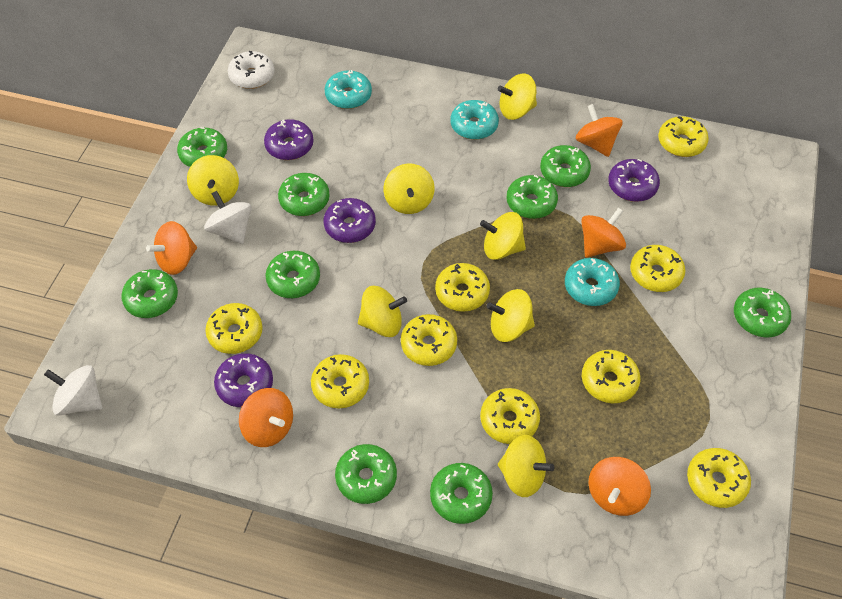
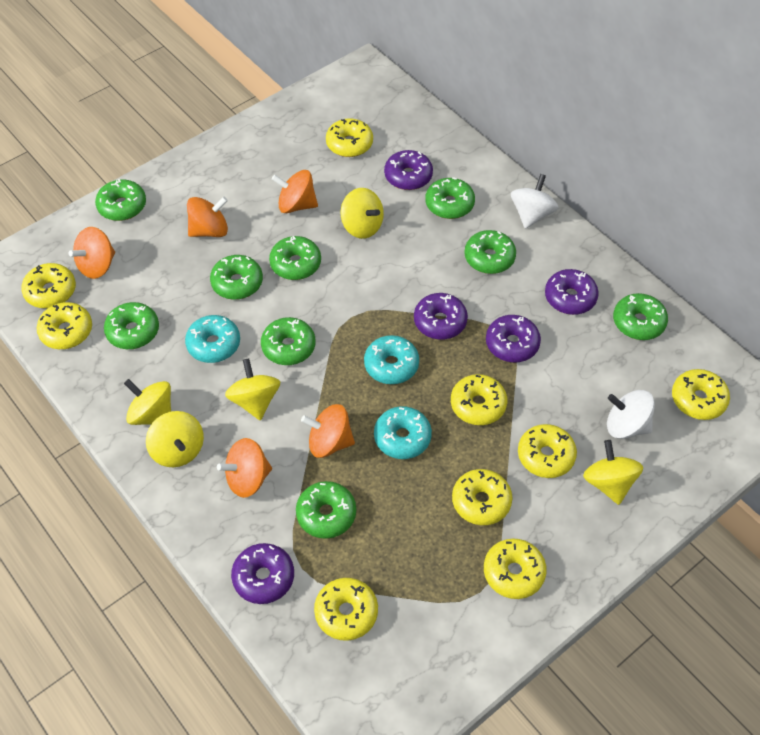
purple donut: [214,353,273,407] [264,119,314,160] [323,198,376,243] [608,159,660,202] = 4 -> [231,543,294,604] [384,150,433,190] [414,293,468,340] [486,315,541,362] [545,269,599,315] = 5
white donut: [228,51,275,89] = 1 -> none = 0
yellow spinning top: [187,155,239,205] [358,286,407,337] [383,163,435,214] [480,212,526,260] [486,289,535,342] [498,74,537,120] [498,435,554,497] = 7 -> [124,379,171,425] [146,411,204,467] [225,358,280,421] [341,188,384,239] [583,440,643,505] = 5

